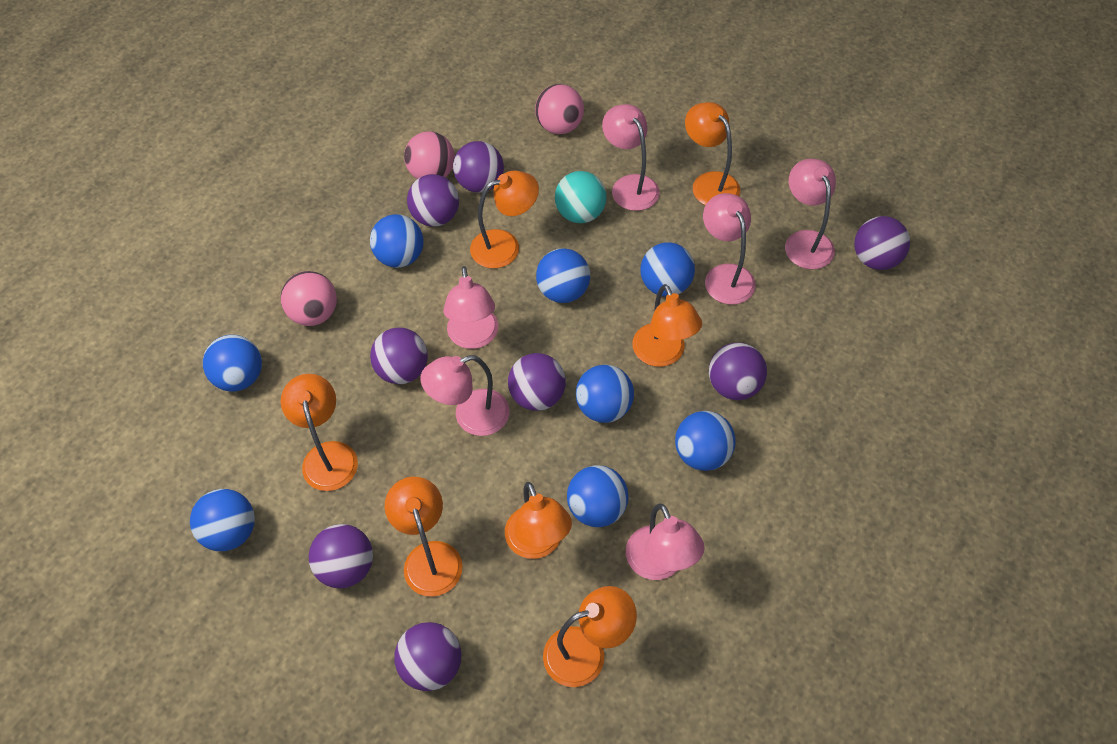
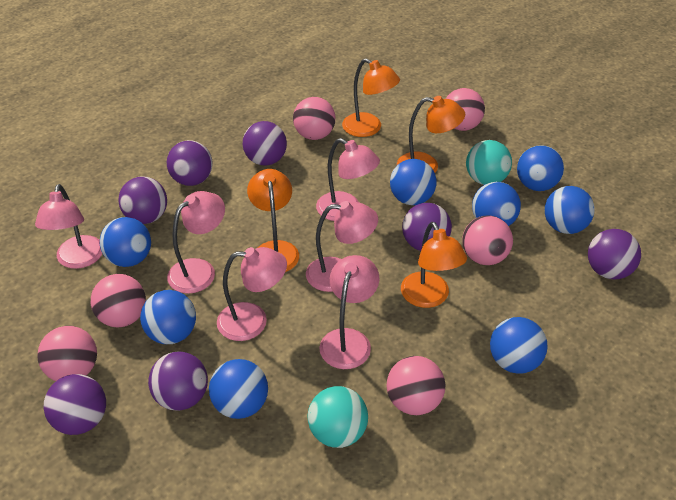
orange lamp: [281,374,358,491] [385,477,463,597] [470,171,539,268] [505,482,572,559] [543,586,637,687] [632,284,702,367] [685,102,740,205] = 7 -> [247,169,299,272] [342,58,400,137] [397,96,465,172] [401,222,467,308] = 4
pink ball: [281,271,337,326] [404,132,455,179] [535,84,584,134] = 3 -> [37,326,97,381] [91,274,146,327] [293,97,335,140] [386,356,445,415] [446,88,485,131] [462,215,513,265] = 6
purple ball: [309,524,373,588] [370,327,428,384] [394,622,461,691] [407,174,459,227] [453,141,504,192] [508,353,566,411] [709,343,767,400] [854,216,910,270] = 8 -> [44,374,106,435] [118,177,167,224] [148,352,208,411] [167,140,213,186] [243,121,287,165] [402,203,452,251] [588,229,641,279] = 7
turquoise ball: [555,171,607,223] = 1 -> [308,386,368,448] [466,140,512,185] = 2

